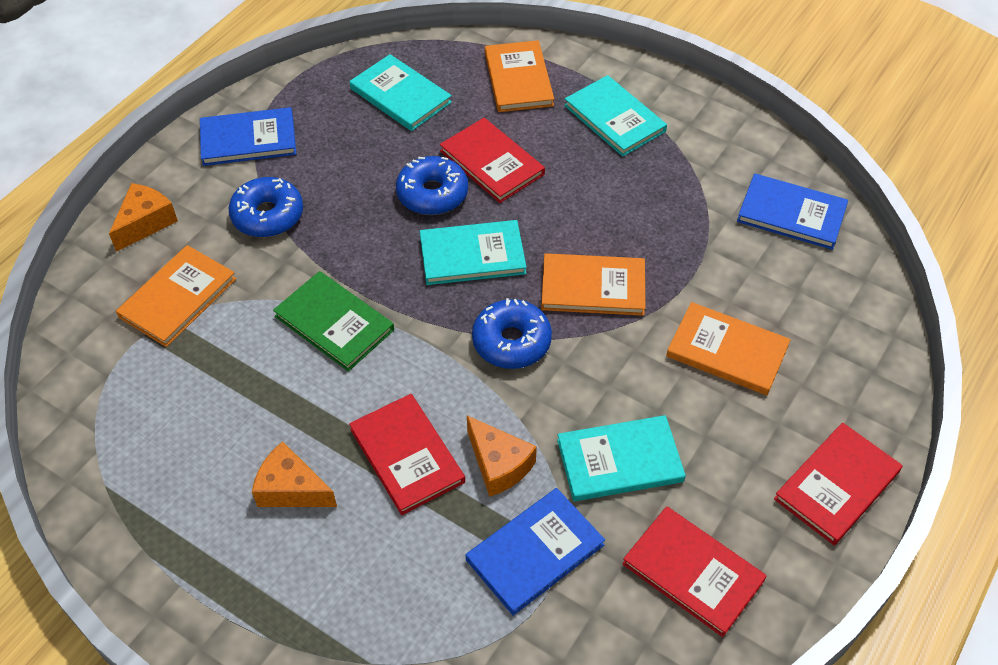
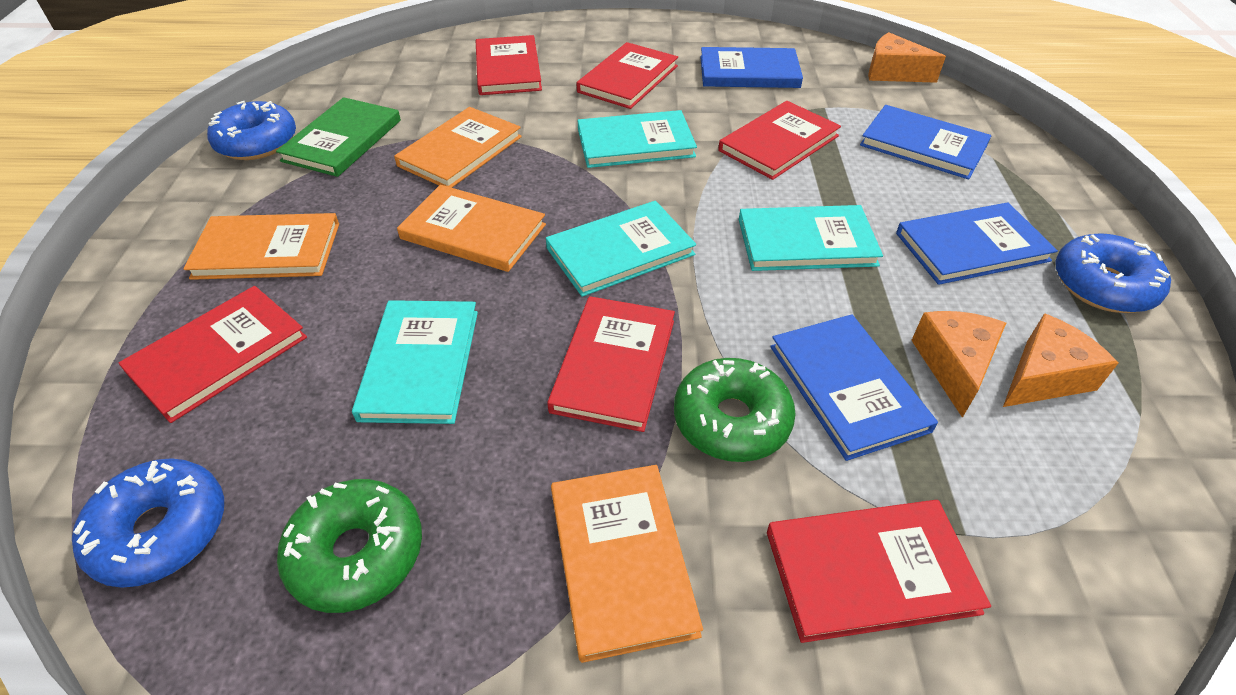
blue book: [200,107,296,166] [466,488,605,616] [737,173,848,250] = 3 -> [700,47,803,88] [770,314,938,461] [860,105,991,179] [896,202,1058,285] = 4
green donut: none = 0 -> [277,479,422,613] [674,358,796,462] = 2
red book: [349,394,465,515] [440,118,545,203] [622,506,767,637] [774,422,903,545] = 4 -> [119,286,307,423] [476,35,542,95] [547,296,675,432] [576,42,678,109] [718,101,841,180] [767,500,991,643] = 6

